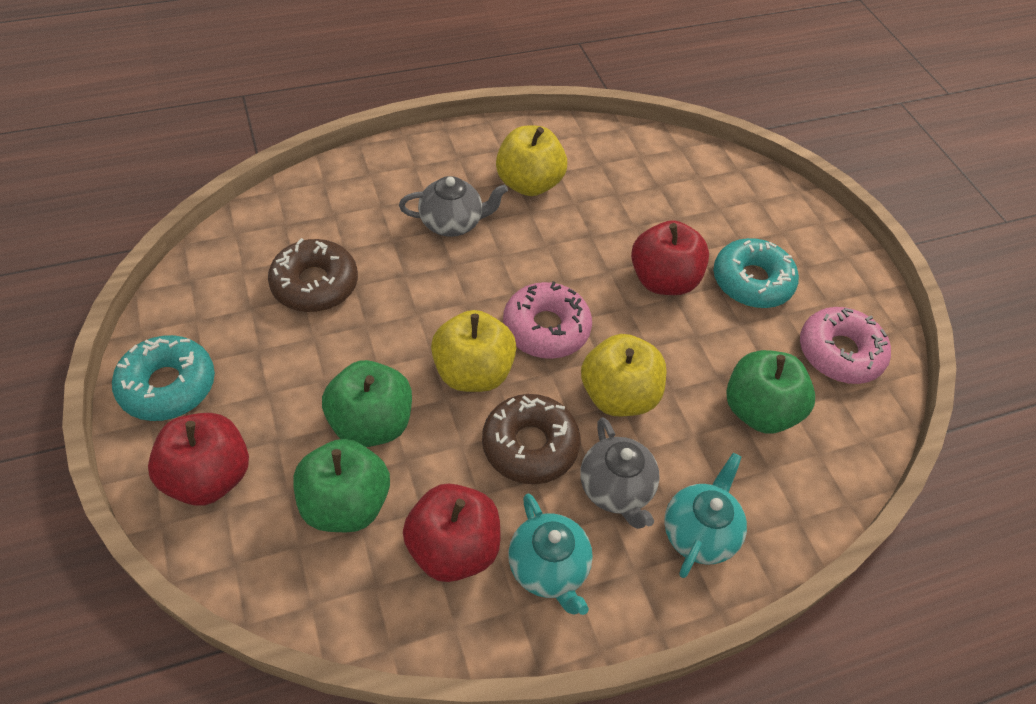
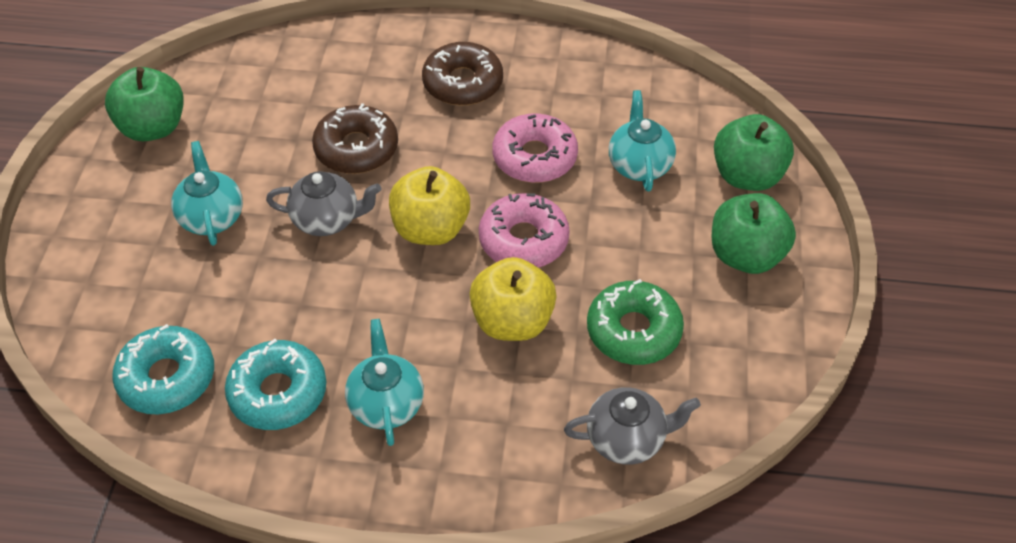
green donut: none = 0 -> [587,279,684,365] = 1
red apple: [148,413,249,506] [403,483,500,582] [631,220,709,295] = 3 -> none = 0
turquoise teapot: [508,493,593,615] [664,453,747,578] = 2 -> [171,141,243,246] [345,319,424,446] [609,90,676,191] = 3
yellow apple: [431,310,517,392] [496,126,567,196] [581,334,667,416] = 3 -> [389,166,470,245] [469,257,556,341] = 2

